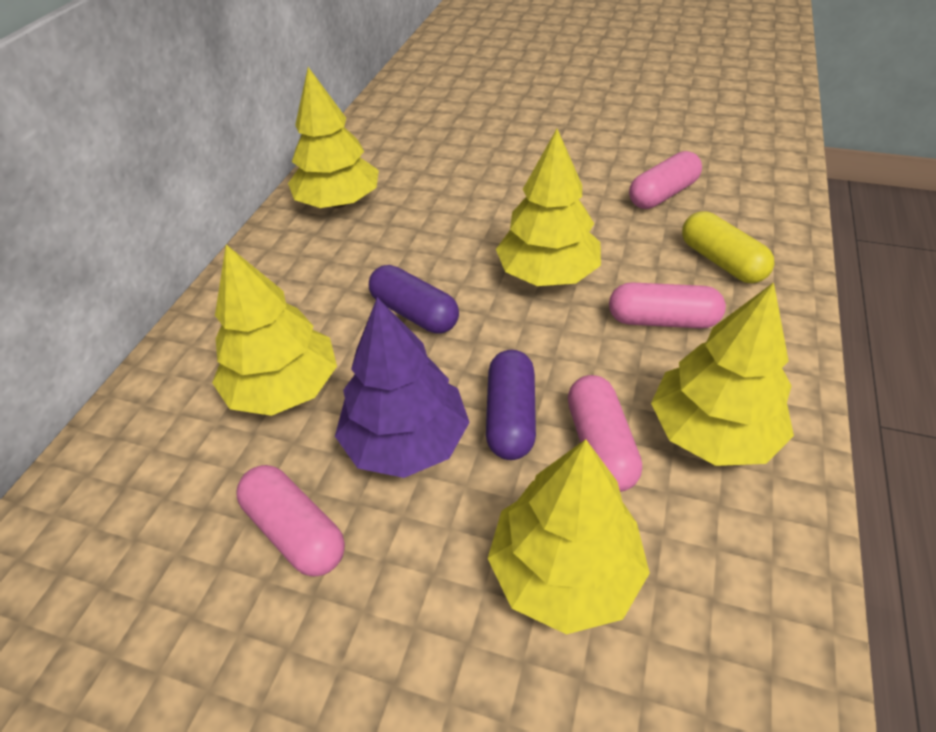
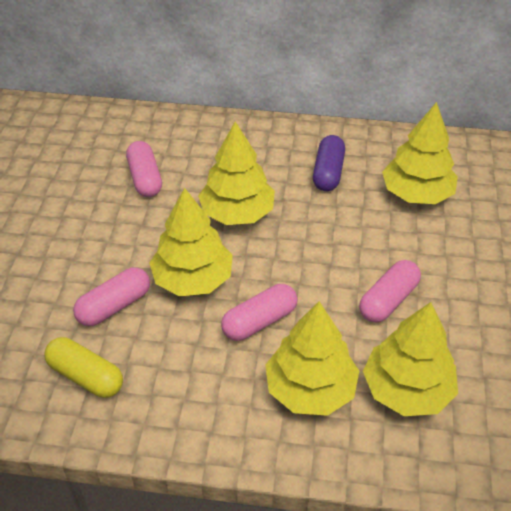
purple capsule: [369,265,459,334] [486,350,536,460] = 2 -> [313,135,345,191] = 1
purple tree: [335,297,470,478] = 1 -> none = 0

